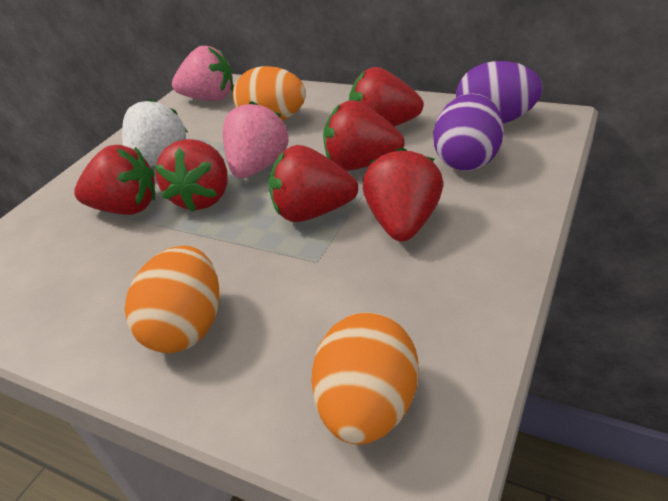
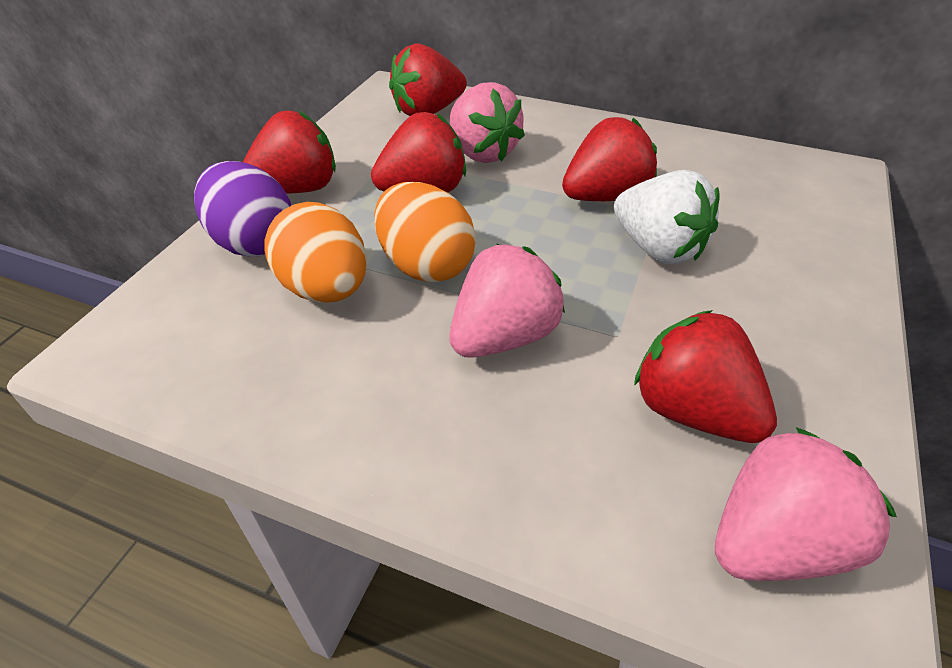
orange egg: [125,246,219,353] [233,66,306,121] [311,313,419,445] = 3 -> [264,202,367,303] [374,182,476,283] = 2
pink strawberry: [172,46,233,101] [223,101,289,178] = 2 -> [449,244,565,358] [450,82,525,163] [715,427,897,581] = 3
purple egg: [433,93,504,171] [456,61,543,124] = 2 -> [194,161,291,257] = 1
red strawberry: [74,145,155,215] [155,139,228,212] [268,145,359,222] [323,100,405,171] [349,67,423,127] [363,147,443,242] = 6 -> [243,110,336,194] [371,112,466,193] [389,43,467,116] [562,117,657,201] [634,310,777,443] = 5

